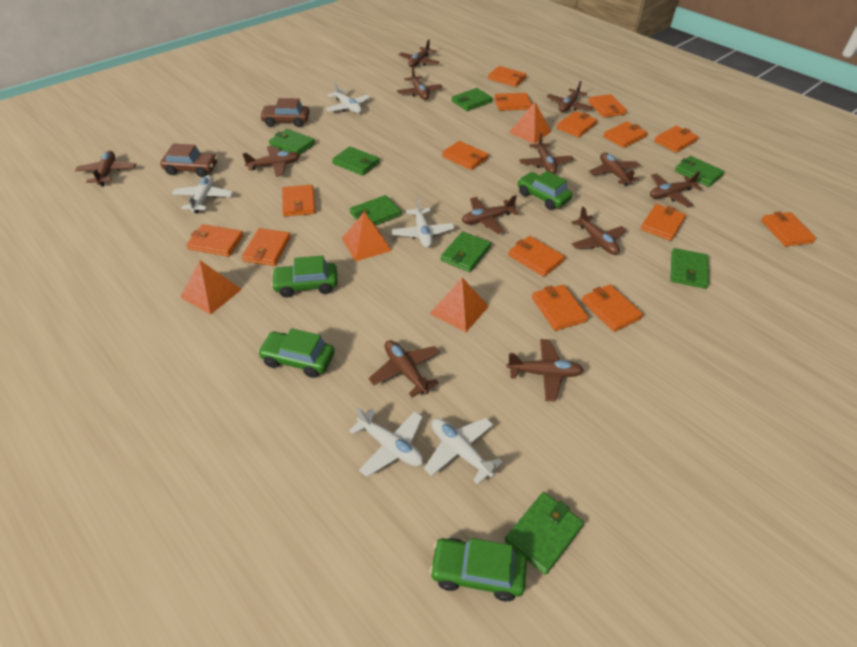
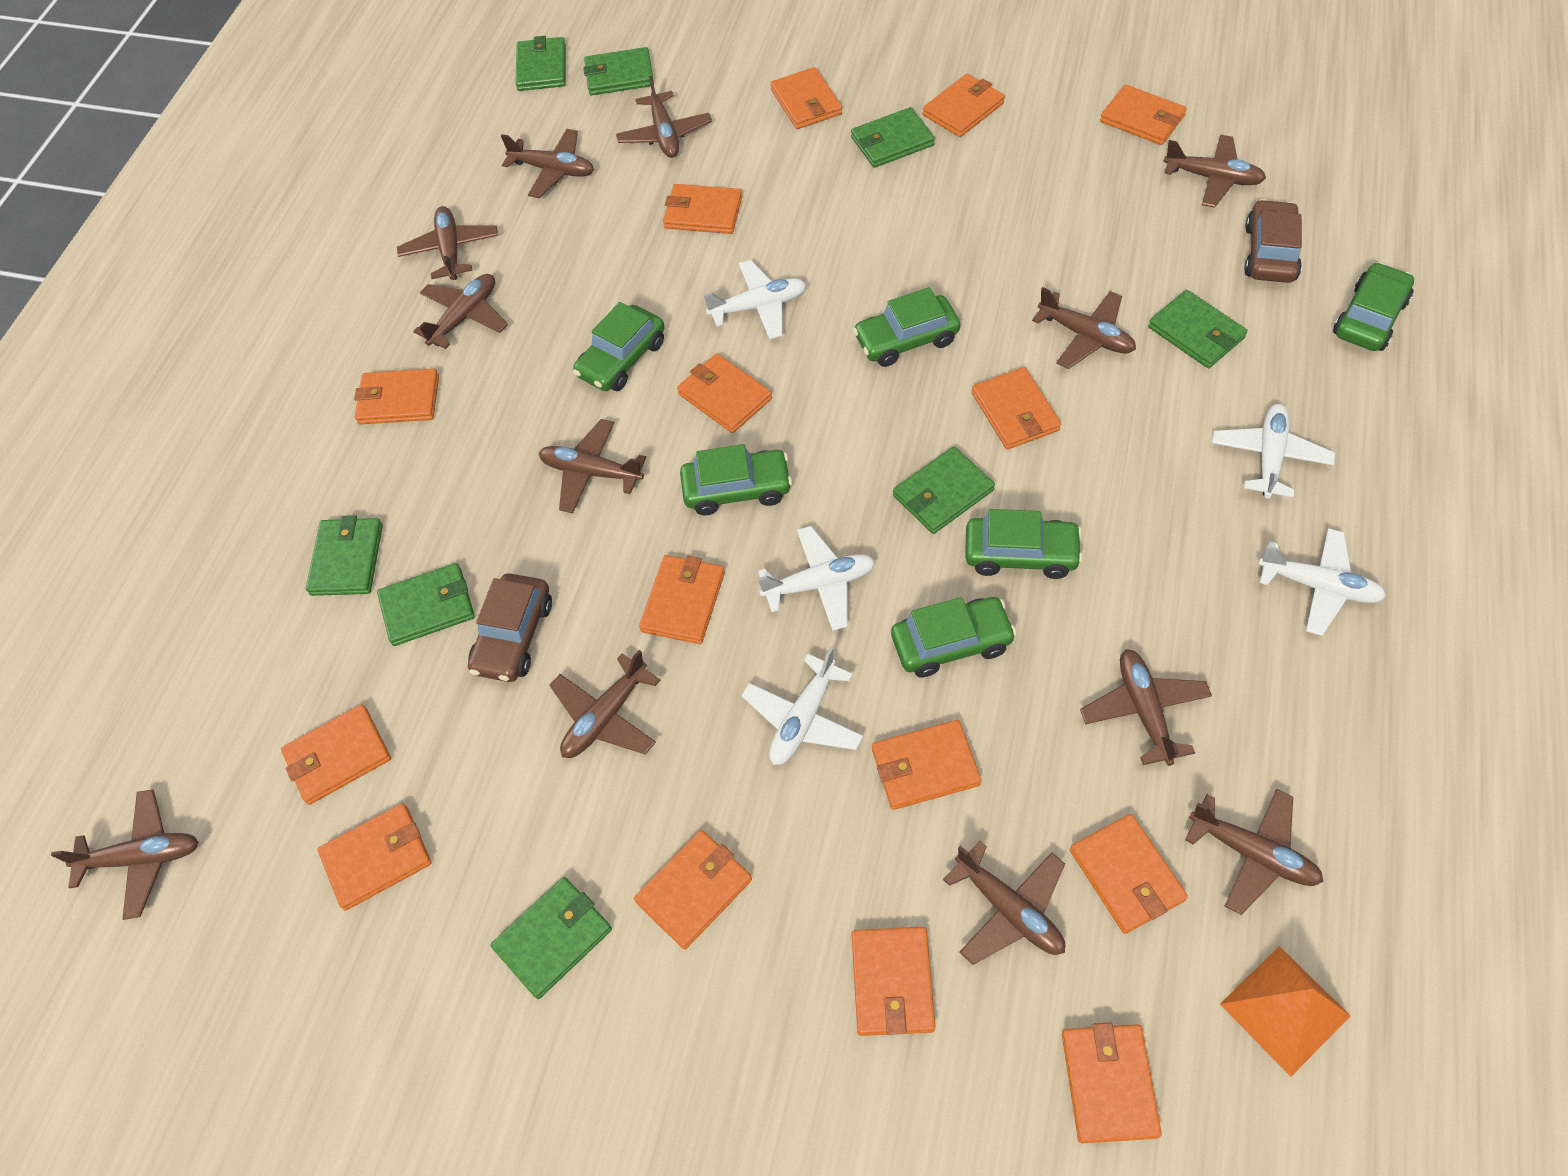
green car: [258,328,335,378] [271,256,338,298] [429,538,527,602] [518,171,572,210] = 4 -> [573,302,664,391] [680,444,792,515] [853,287,960,367] [891,597,1017,677] [965,509,1083,579] [1333,262,1414,351] = 6
orange pyramid: [180,260,242,315] [342,212,392,262] [430,278,489,332] [509,102,551,144] = 4 -> [1220,946,1351,1077] = 1

